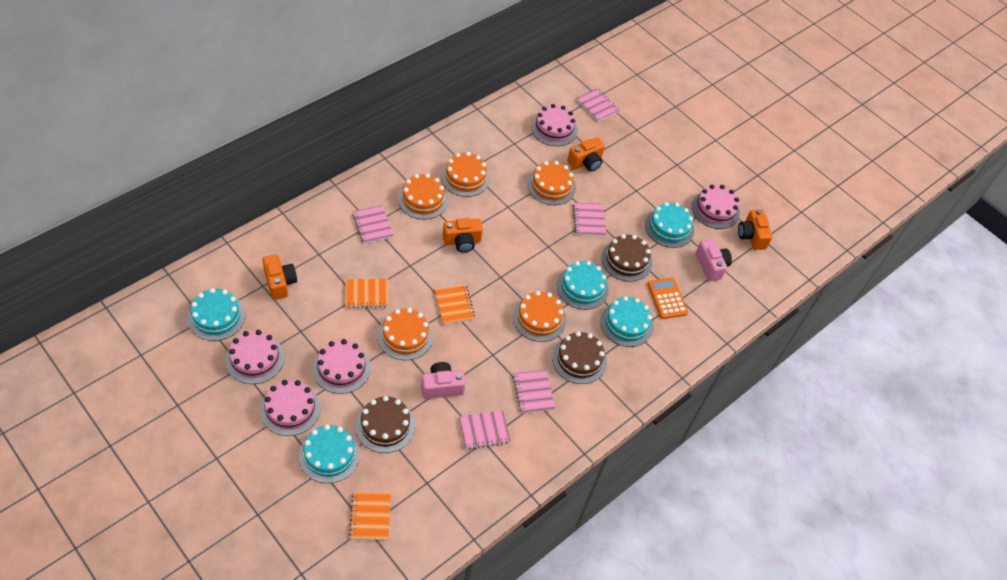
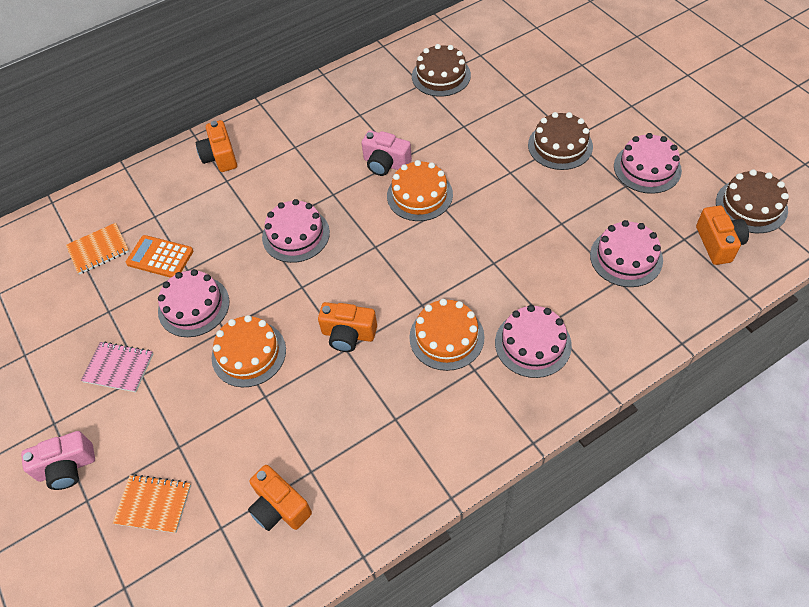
orange cake: [378,308,433,360] [398,173,448,219] [441,152,490,197] [513,291,566,342] [527,161,576,205] = 5 -> [211,315,286,387] [387,160,453,221] [409,299,485,371] = 3
orange notebook: [345,279,388,308] [349,492,391,540] [434,284,475,325] = 3 -> [66,223,129,275] [113,474,191,533] = 2
pink notebook: [353,205,394,244] [459,410,510,450] [513,370,555,413] [573,203,606,236] [576,89,620,122] = 5 -> [81,342,153,392] = 1
turquoise cake: [188,288,245,341] [299,424,360,483] [557,261,609,310] [600,296,653,347] [645,202,694,248] = 5 -> none = 0

